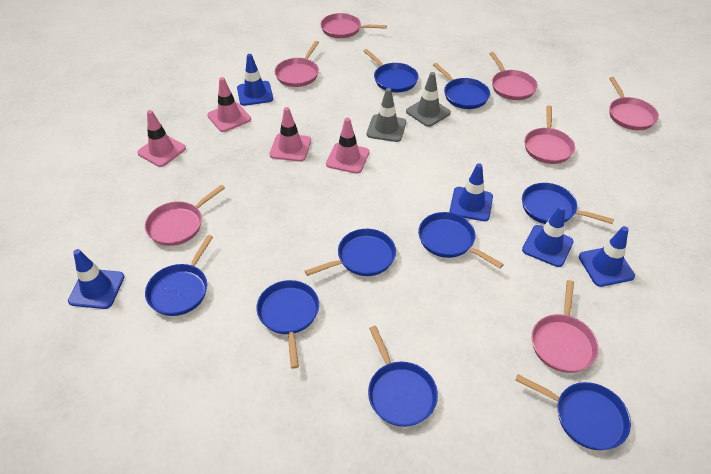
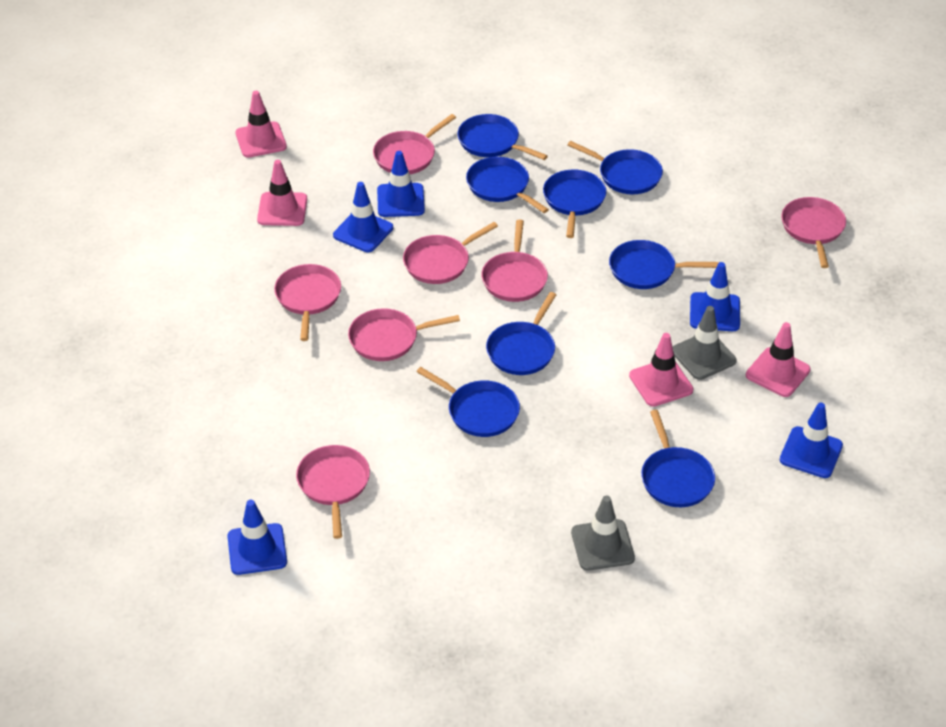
blue pan: [145,235,213,316] [256,280,319,369] [305,229,396,276] [364,49,419,92] [368,326,438,427] [418,212,504,268] [433,63,490,109] [515,374,631,450] [522,183,614,224] = 9 -> [416,367,520,437] [458,114,548,160] [466,157,549,213] [486,292,556,375] [543,170,606,238] [567,141,663,194] [609,240,718,289] [641,410,715,507] = 8

